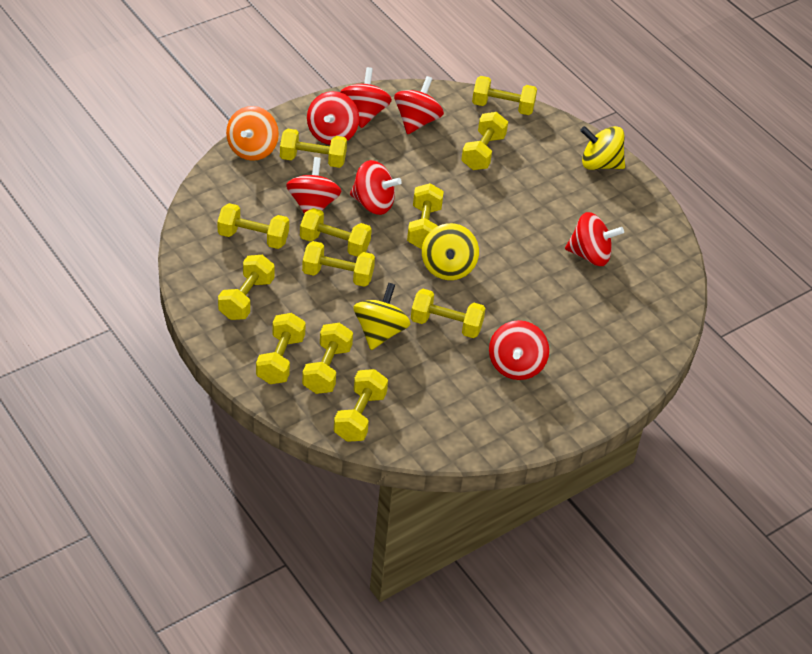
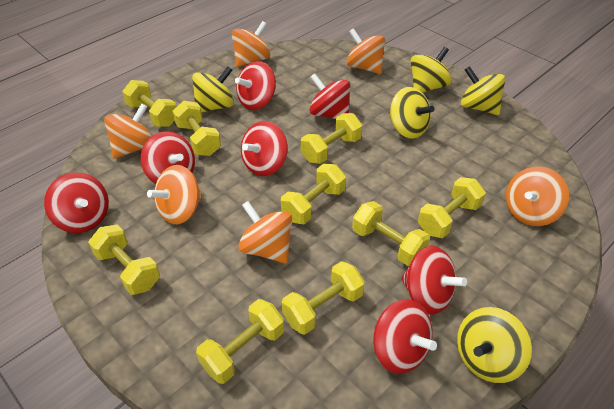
orange spinning top: [226,106,279,161] = 1 -> [104,104,152,159] [147,165,203,224] [232,21,270,67] [238,201,292,264] [346,28,385,74] [506,166,569,226] = 6
yellow dumbbell: [217,203,289,249] [218,255,275,320] [256,313,306,384] [280,129,347,168] [300,208,372,257] [302,241,375,287] [302,323,353,394] [334,369,388,442] [407,183,444,249] [411,289,486,338] [461,112,508,170] [472,76,537,115] = 12 -> [88,224,160,295] [122,80,176,127] [173,101,221,156] [196,299,284,384] [281,164,346,224] [282,261,365,335] [301,113,362,164] [352,201,430,266] [418,177,486,238] = 9
yellow spinning top: [353,283,410,350] [422,223,479,280] [580,126,625,170] = 3 -> [192,67,234,112] [390,87,434,139] [411,47,452,93] [457,307,532,383] [461,66,505,115] = 5

